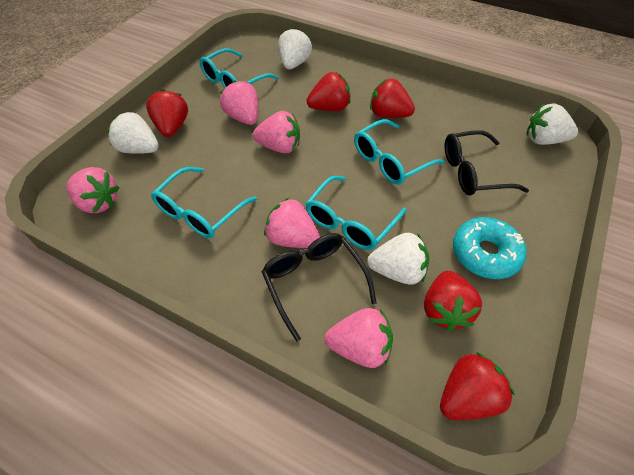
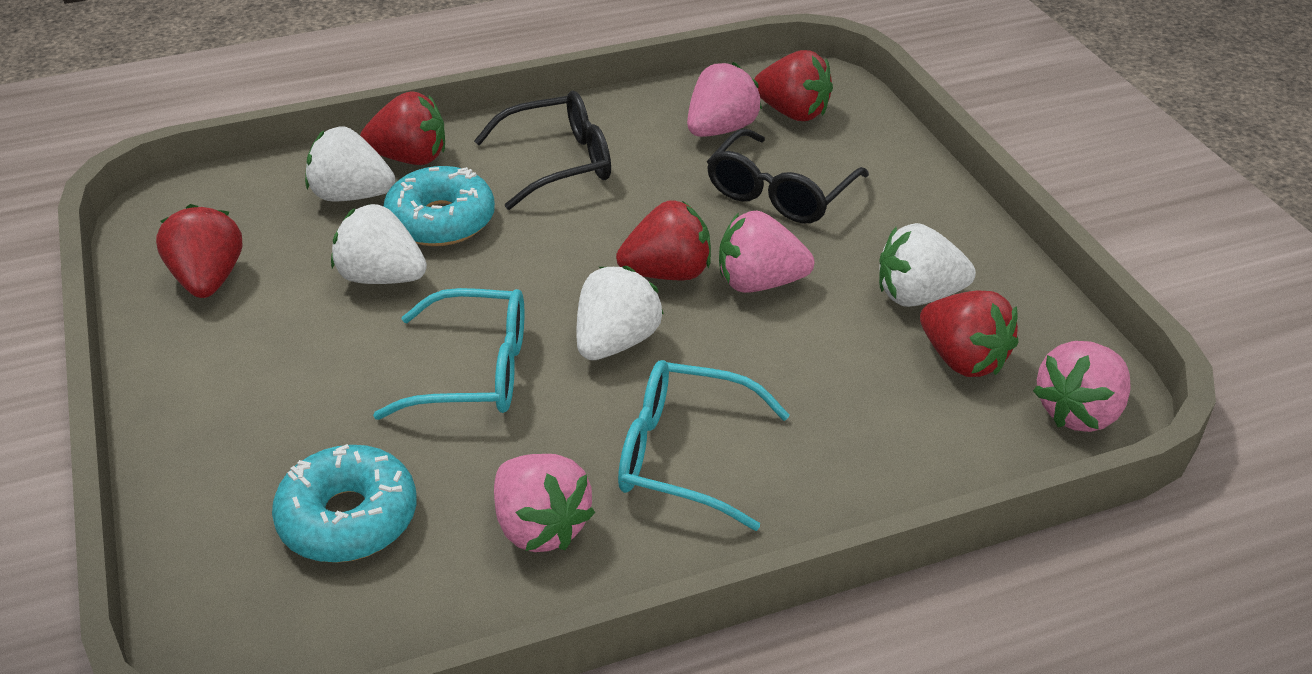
pink strawberry: [67,167,119,213] [220,81,258,125] [253,111,300,153] [264,198,320,248] [325,308,393,368] = 5 -> [494,454,595,552] [687,62,762,137] [719,210,815,293] [1033,341,1131,432] = 4
turquoise donut: [453,217,527,279] = 1 -> [272,444,417,563] [383,166,495,246] = 2
turquoise glasses: [151,167,257,238] [200,48,279,89] [305,176,407,250] [354,119,444,184] = 4 -> [373,288,524,420] [618,360,790,531] = 2

